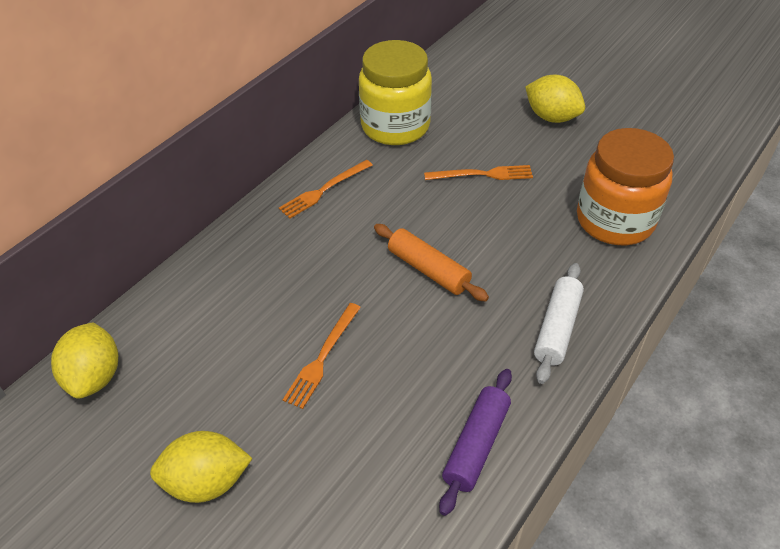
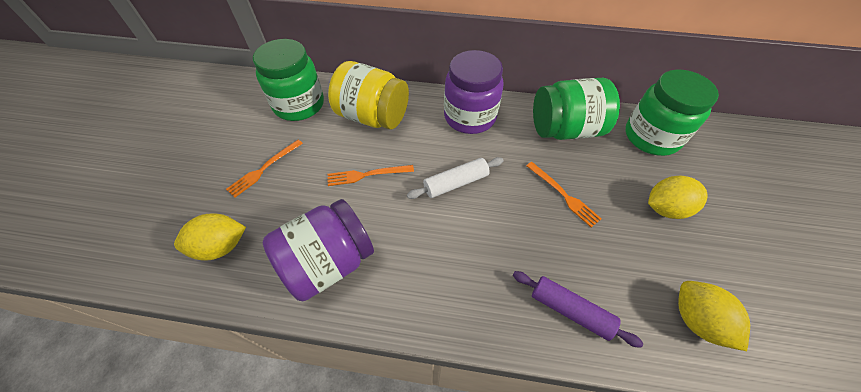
green jar: none = 0 -> [253,39,324,121] [533,78,620,140] [625,70,719,156] = 3
orange jar: [577,128,674,245] = 1 -> none = 0
orange rolling pin: [374,224,489,302] = 1 -> none = 0
purple jar: none = 0 -> [263,199,374,301] [444,50,503,134] = 2

